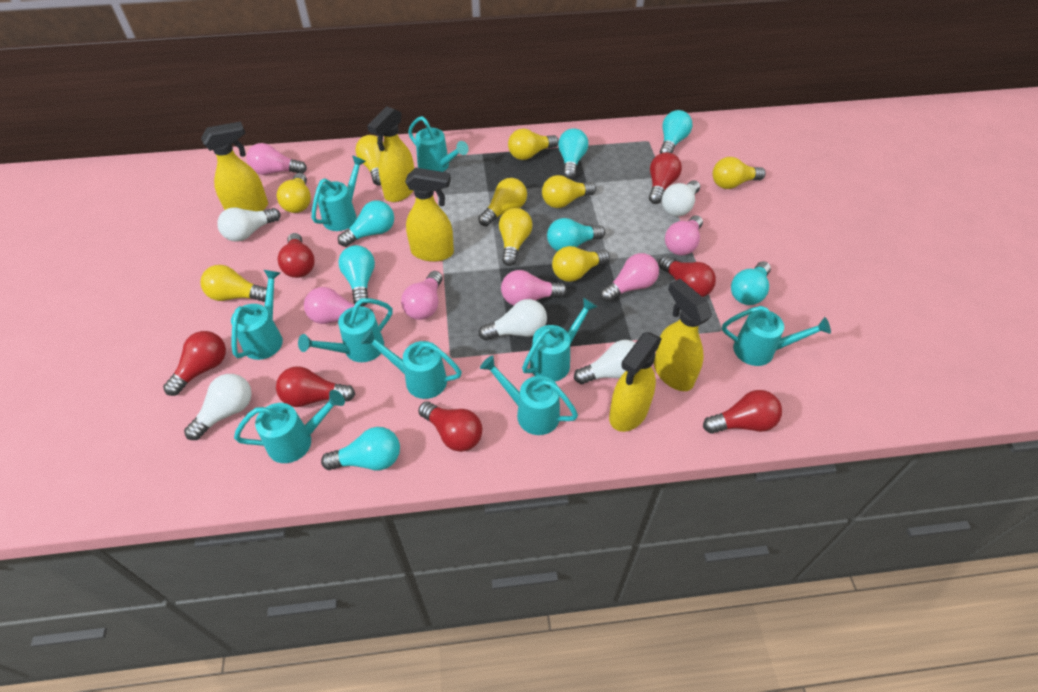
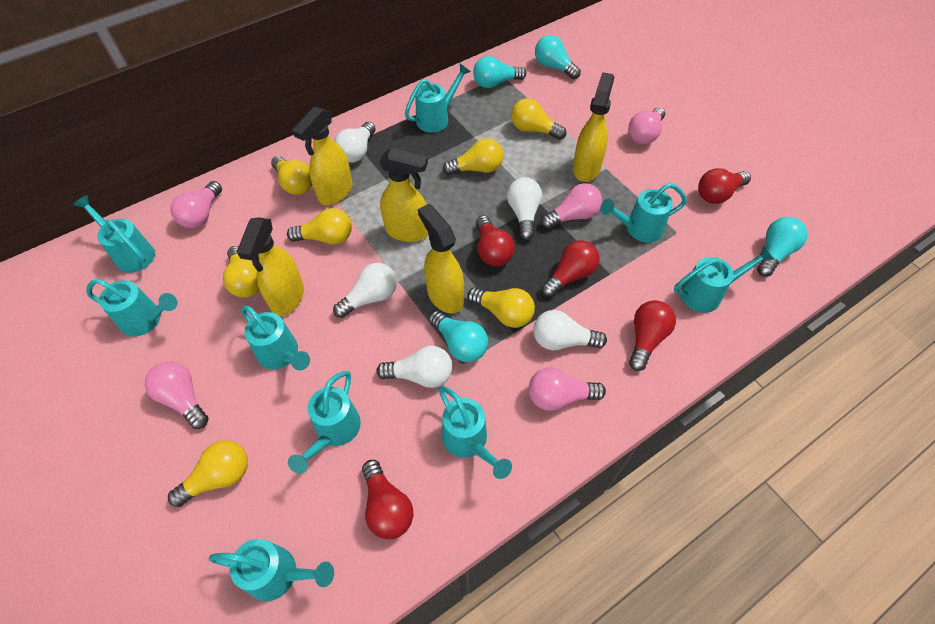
pink light bulb: [246,143,307,175] [304,287,374,324] [401,271,443,320] [501,270,567,305] [600,253,659,302] [665,215,703,256] = 6 -> [145,361,209,429] [171,181,222,228] [529,368,606,411] [541,183,602,229] [628,107,665,144] = 5
red light bulb: [163,331,226,396] [276,366,355,407] [278,233,315,278] [418,401,482,452] [649,152,682,204] [659,256,716,297] [703,390,782,434] = 7 -> [362,460,414,539] [476,215,515,266] [541,240,600,297] [629,300,676,371] [698,168,751,204] = 5
turquoise light bulb: [321,427,400,471] [338,200,394,247] [339,245,375,306] [547,218,605,251] [558,128,588,179] [660,110,692,154] [731,261,771,305] = 7 -> [429,310,488,362] [473,56,526,88] [535,35,581,79] [757,217,808,277] = 4
yellow light bulb: [201,265,267,302] [277,173,311,213] [355,135,384,185] [478,178,527,226] [499,208,533,266] [508,129,559,160] [542,175,596,208] [552,246,610,282] [713,157,766,189] = 9 -> [168,440,248,507] [223,246,259,298] [271,156,312,195] [287,208,352,245] [443,138,504,175] [467,288,535,328] [511,98,566,140] = 7

